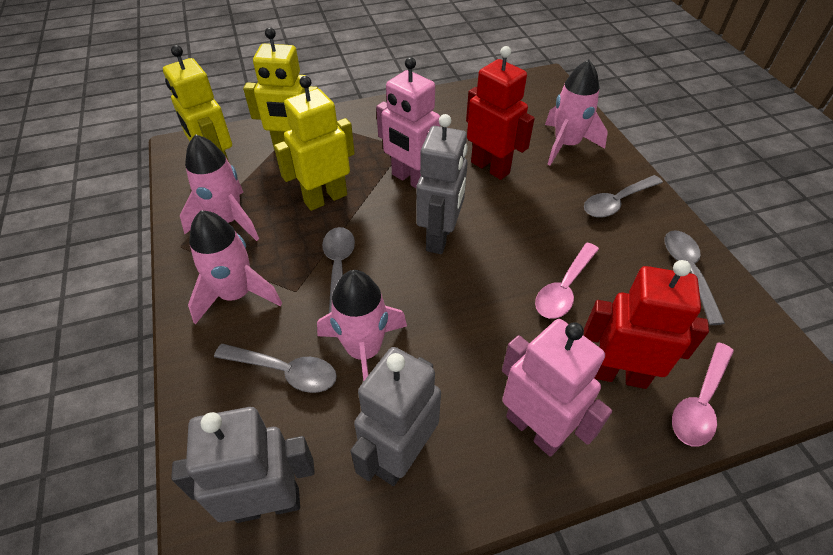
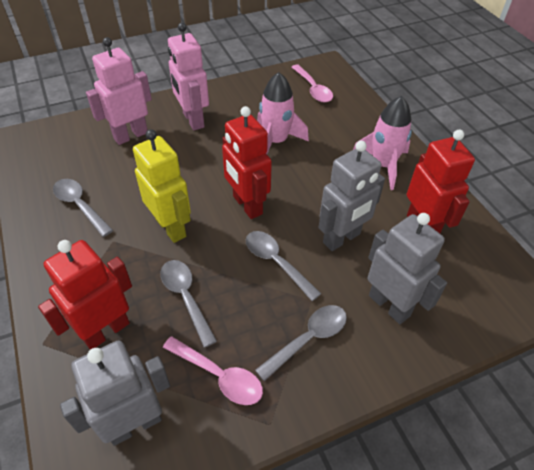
pink rocket: [180,134,259,241] [188,210,282,325] [317,270,407,381] [545,60,608,165] = 4 -> [257,72,309,154] [353,96,412,190] = 2
red robot: [466,46,535,180] [584,260,709,389] = 2 -> [38,240,132,350] [222,106,272,219] [407,130,475,233] = 3
yellow robot: [163,45,232,162] [243,27,318,150] [274,76,355,211] = 3 -> [133,129,191,243] = 1

